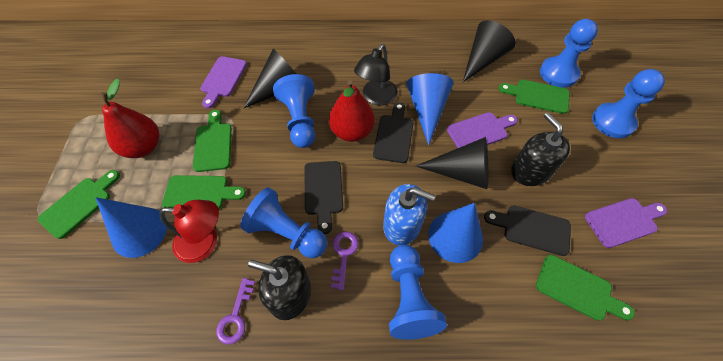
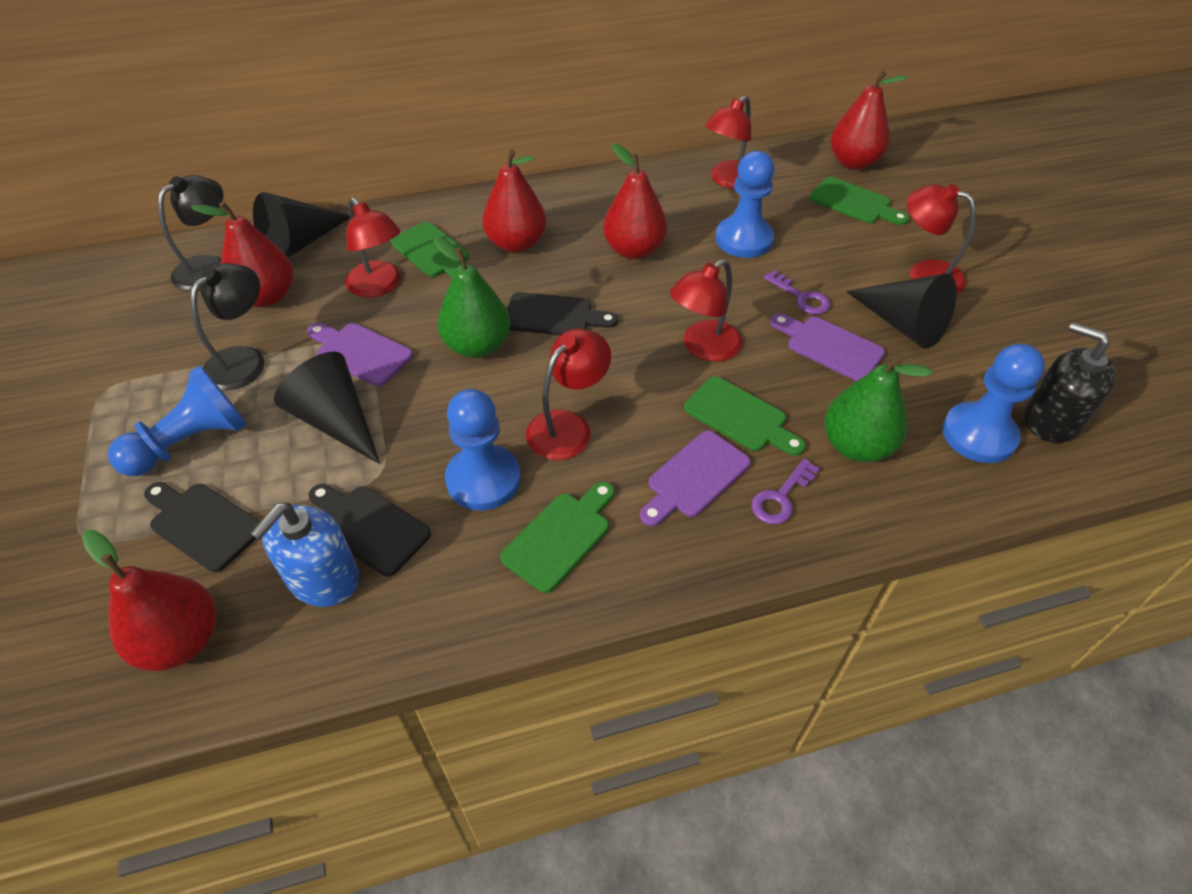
black lamp: [354,44,398,105] = 1 -> [158,175,223,291] [190,263,264,390] = 2
black soap dispenser: [248,255,311,320] [511,112,570,186] = 2 -> [1024,322,1116,443] = 1
blue cone: [95,197,167,258] [407,73,453,145] [428,203,483,263] = 3 -> none = 0
blue pawn: [240,187,327,258] [273,74,315,148] [389,245,447,340] [540,19,598,88] [592,69,665,138] = 5 -> [108,365,247,476] [445,389,521,511] [715,151,775,258] [942,344,1045,463] = 4
green cutting board: [38,170,120,239] [162,175,246,210] [193,110,232,172] [498,80,570,114] [536,255,635,321] = 5 -> [391,222,469,279] [500,481,614,593] [684,376,806,456] [809,177,909,225] = 4
green pear: none = 0 -> [434,236,510,358] [824,354,932,462] = 2
red lamp: [160,200,219,263] = 1 -> [345,198,401,297] [526,329,611,460] [670,259,743,362] [705,95,751,189] [907,184,976,294] = 5
red pear: [101,79,160,158] [329,80,375,142] = 2 -> [82,530,217,671] [191,201,293,307] [482,149,546,253] [603,143,667,260] [830,71,908,170] = 5

